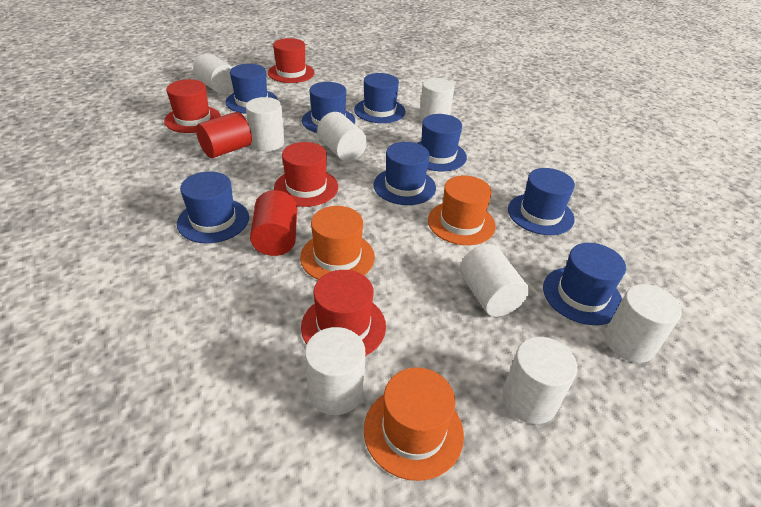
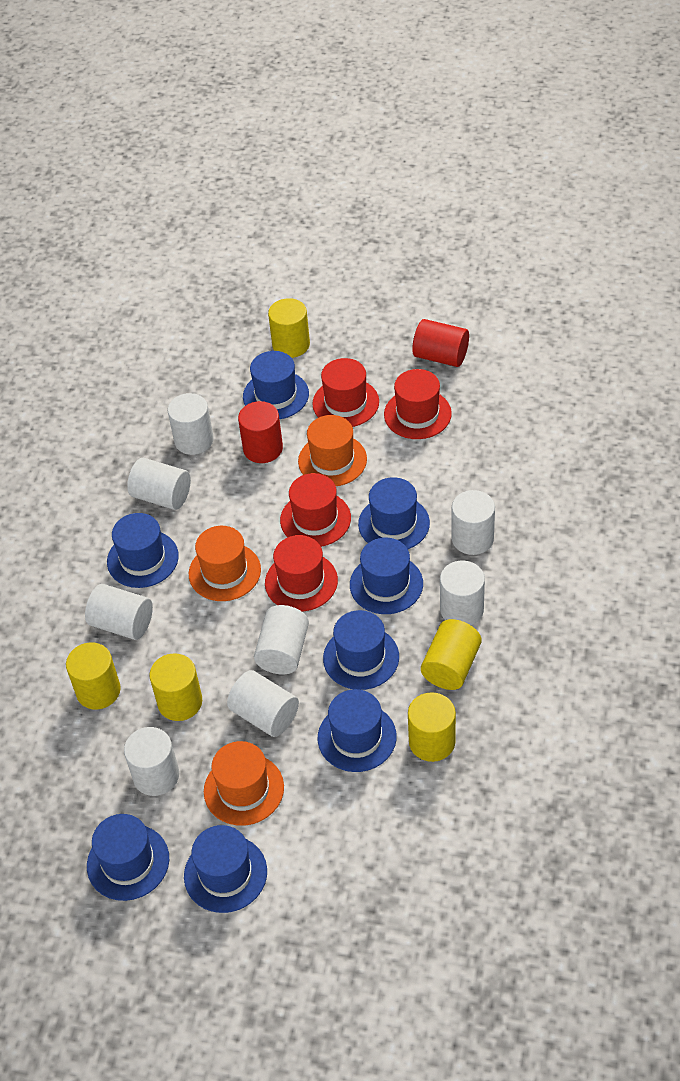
yellow cylinder: none = 0 -> [66,643,121,710] [149,653,202,721] [268,298,310,358] [408,692,456,762] [421,619,482,690] = 5

